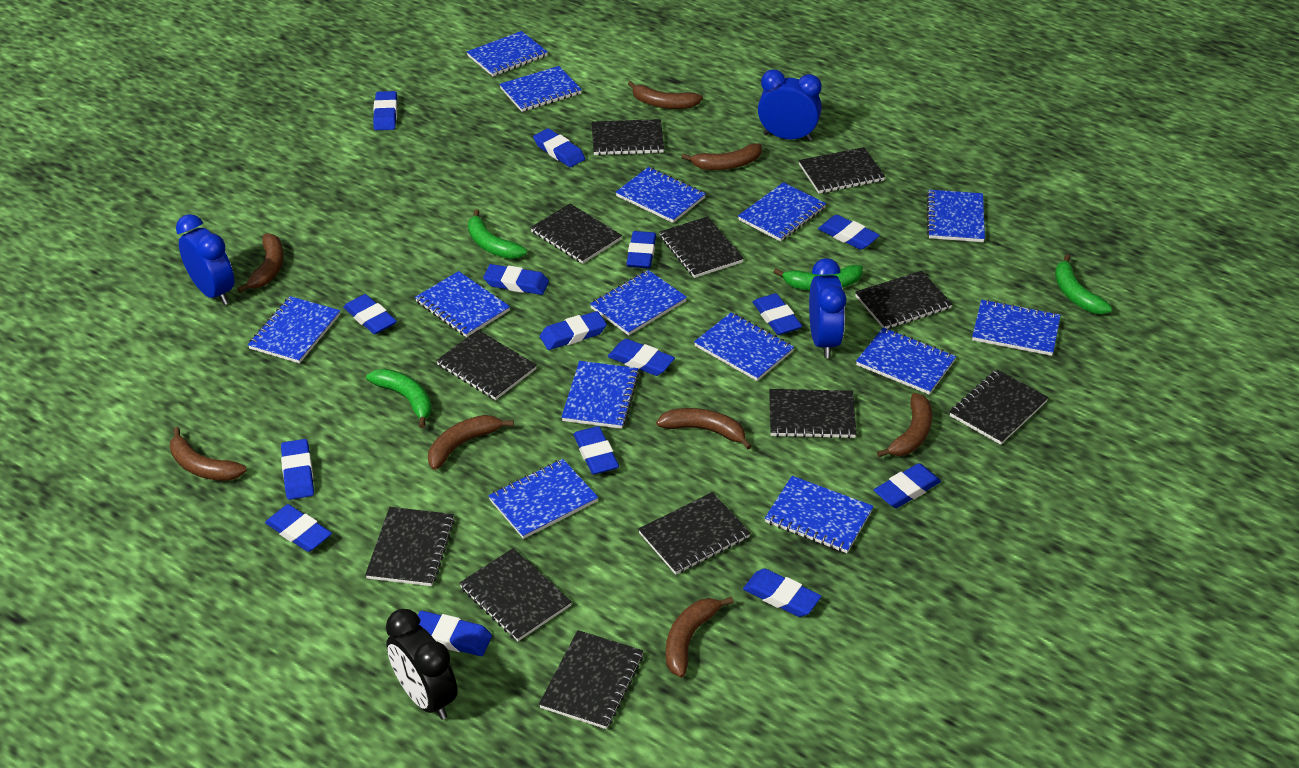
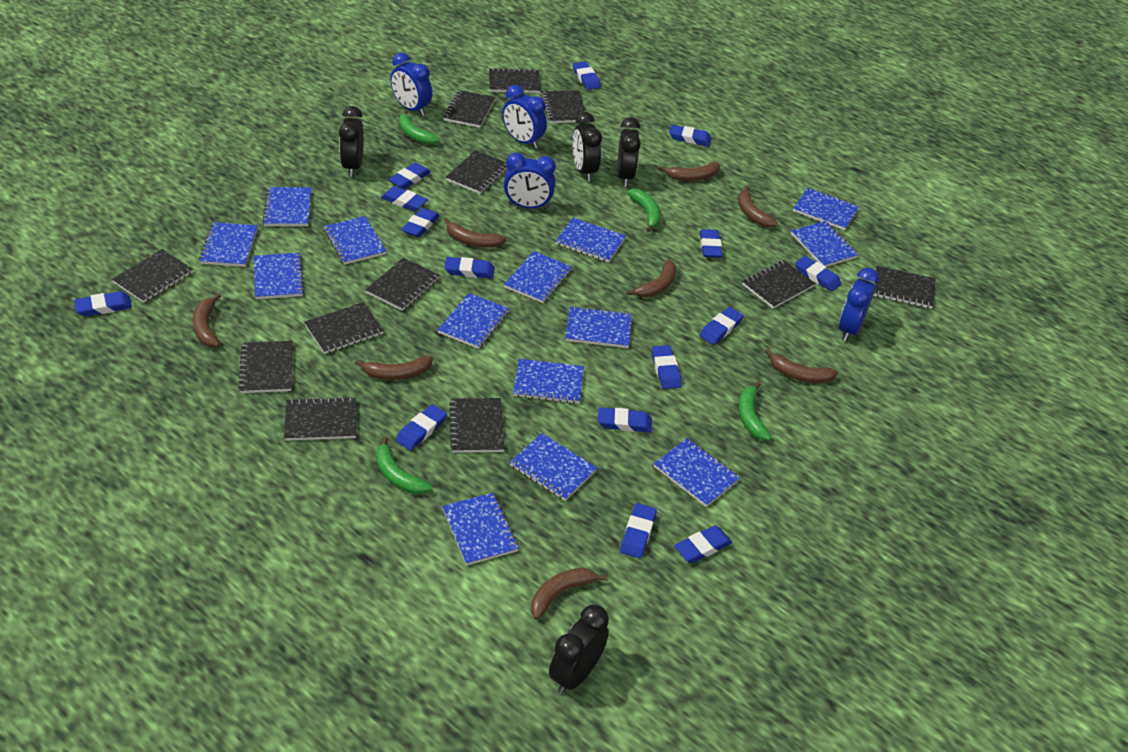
black clock: [386,609,458,720] = 1 -> [339,106,364,177] [549,605,609,694] [573,112,602,181] [617,117,641,187] = 4
blue clock: [176,214,234,305] [758,69,822,141] [809,258,846,358] = 3 -> [390,52,432,116] [502,85,547,149] [504,152,556,209] [839,268,879,341] = 4

